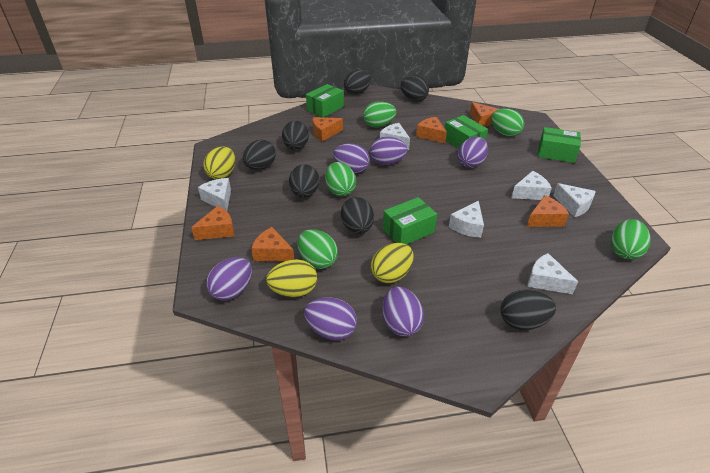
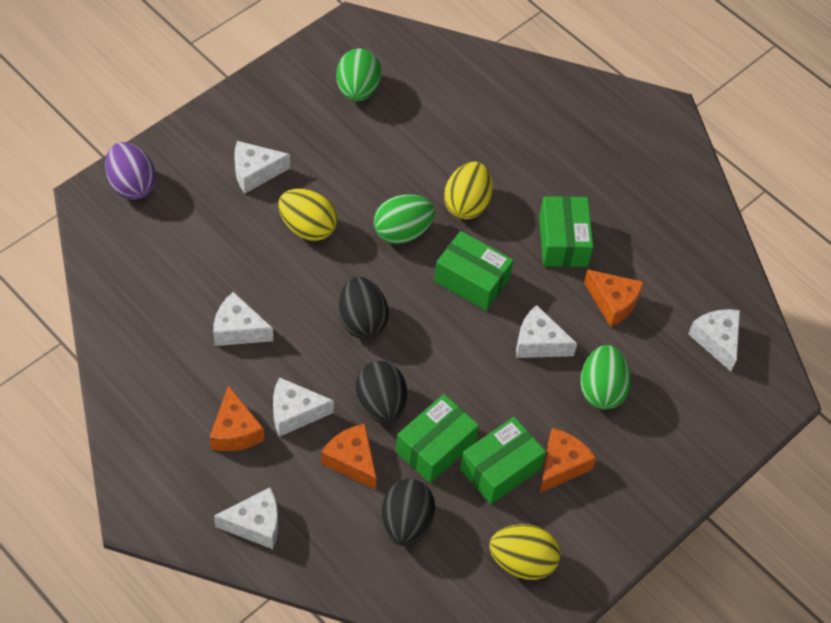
black egg: [243,140,276,170] [282,121,309,150] [289,164,319,197] [341,197,374,234] [344,70,371,95] [401,76,429,101] [500,290,556,330] = 7 -> [338,277,389,339] [356,361,407,424] [382,479,435,546] = 3
green egg: [297,229,338,269] [325,162,356,196] [363,101,396,128] [491,108,524,137] [611,219,651,259] = 5 -> [336,48,381,101] [374,194,435,244] [580,345,631,410] = 3
orange cheese: [191,206,235,240] [251,227,294,262] [313,117,343,141] [416,117,447,143] [470,102,499,127] [527,195,569,227] = 6 -> [210,385,264,451] [321,424,377,490] [540,428,596,493] [584,270,644,327] = 4
purple egg: [206,257,252,301] [304,297,357,341] [333,143,370,173] [370,137,407,165] [382,286,424,337] [458,137,488,168] = 6 -> [105,142,156,200] = 1

